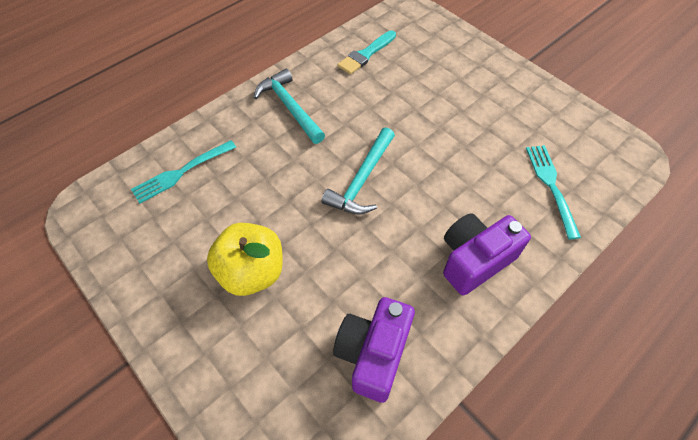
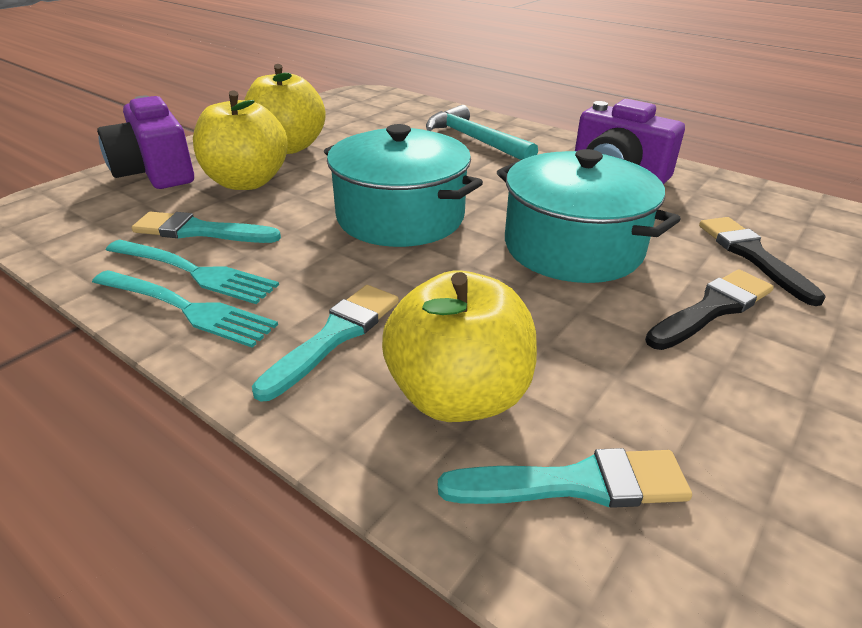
black brush: none = 0 -> [645,269,774,350] [699,217,826,306] = 2
turquoise brush: [338,30,396,74] = 1 -> [132,212,281,243] [252,285,399,402] [438,448,692,508] = 3
turquoise hammer: [254,69,325,144] [322,127,395,214] = 2 -> [426,105,538,160] = 1
turquoise pot: none = 0 -> [324,124,483,247] [497,149,681,283] = 2
yellow apple: [207,223,283,296] = 1 -> [193,90,288,190] [244,64,326,154] [382,271,537,422] = 3

